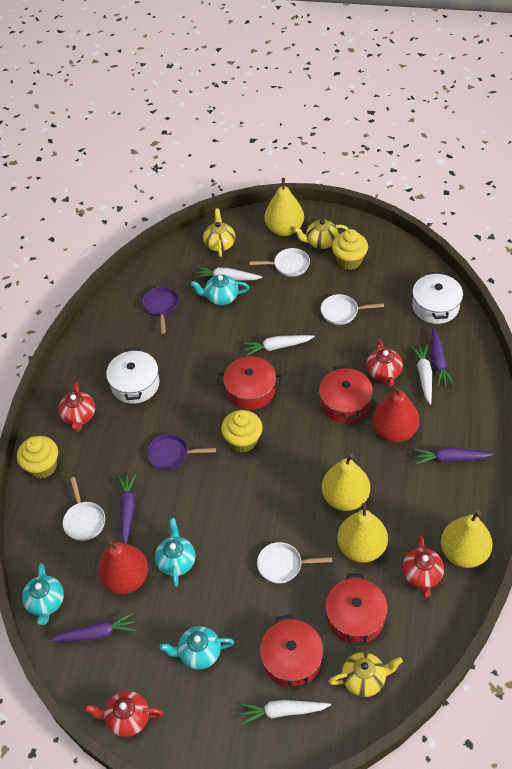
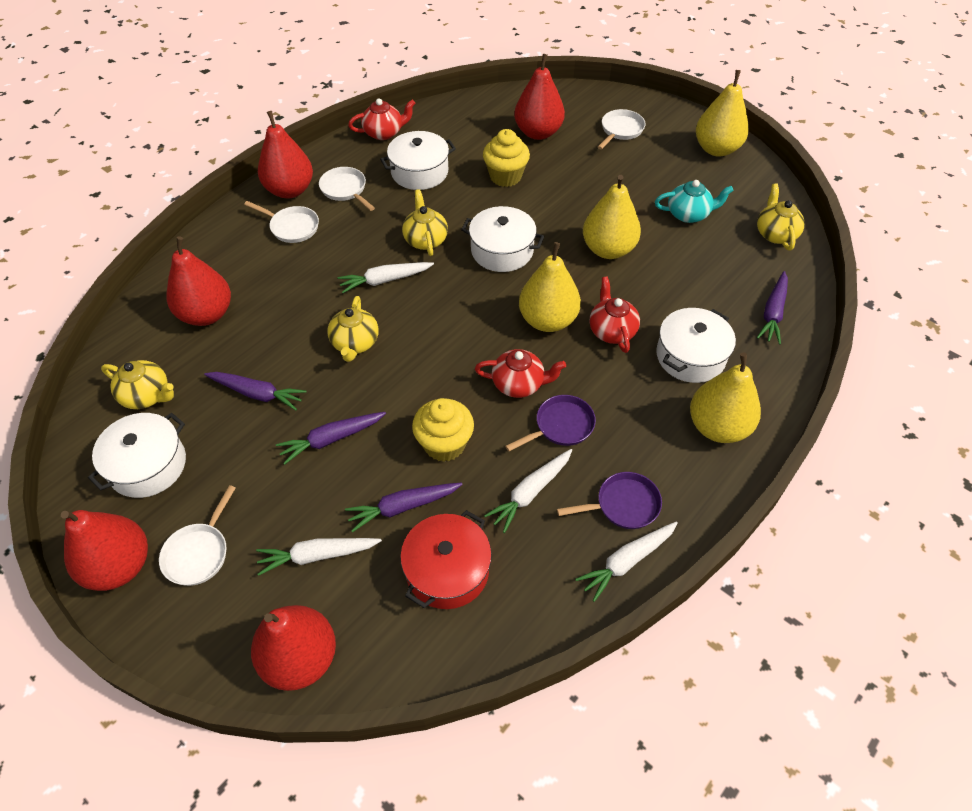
red pear: [97,539,148,594] [372,386,419,442] = 2 -> [61,510,148,591] [166,236,231,326] [251,605,336,691] [258,111,313,198] [514,54,565,140] = 5
red pot: [218,356,282,410] [260,614,323,690] [319,365,373,423] [325,574,388,645] = 4 -> [400,510,492,609] = 1
red teapot: [58,382,95,432] [85,691,163,737] [366,339,403,387] [402,536,444,597] = 4 -> [348,99,416,140] [475,349,566,398] [590,276,640,353] = 3
turquoise teapot: [22,563,64,625] [155,518,195,587] [160,626,234,670] [191,274,249,305] = 4 -> [655,180,734,223] = 1
white pot: [106,348,159,404] [412,272,463,324] = 2 -> [88,413,186,498] [380,131,456,190] [461,206,544,272] [656,308,736,383] = 4
yellow cupcake: [17,436,58,478] [221,410,262,453] [332,229,368,270] = 3 -> [412,398,474,462] [483,129,530,187] = 2
yellow teapot: [203,208,235,257] [294,219,348,249] [328,652,403,697] = 3 -> [101,360,174,409] [327,296,379,362] [402,189,448,256] [757,183,805,250] = 4

